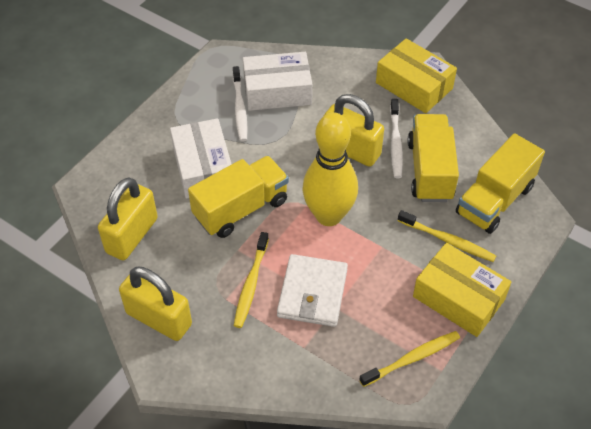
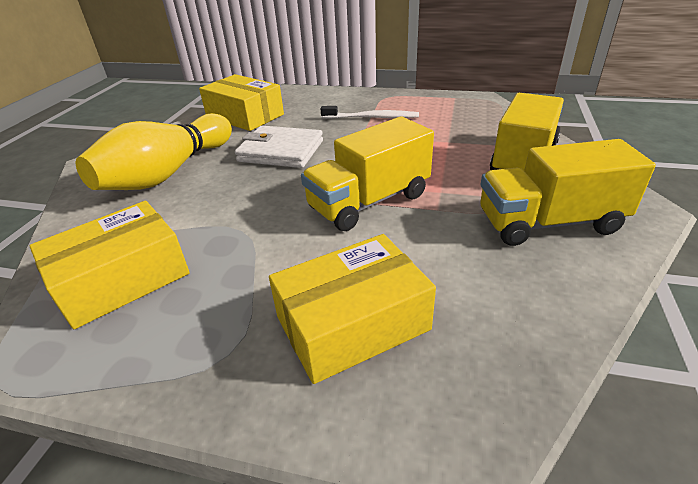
white box: [170,118,232,199] [243,52,312,111] = 2 -> none = 0
white toothbrush: [233,66,248,142] [390,99,403,178] = 2 -> [321,106,419,119] = 1
yellow box: [376,38,457,113] [413,243,511,337] = 2 -> [30,201,190,329] [199,74,284,131] [269,234,436,384] = 3
yellow padlock: [98,177,158,260] [119,267,192,341] [324,94,384,167] = 3 -> none = 0
yellow toothbrush: [234,232,269,328] [359,331,460,387] [398,210,496,262] = 3 -> none = 0

